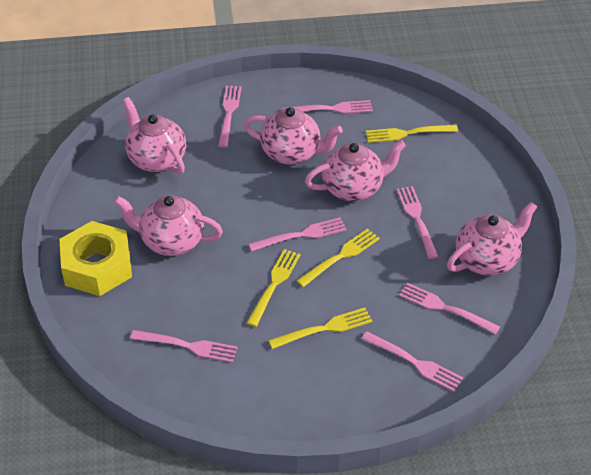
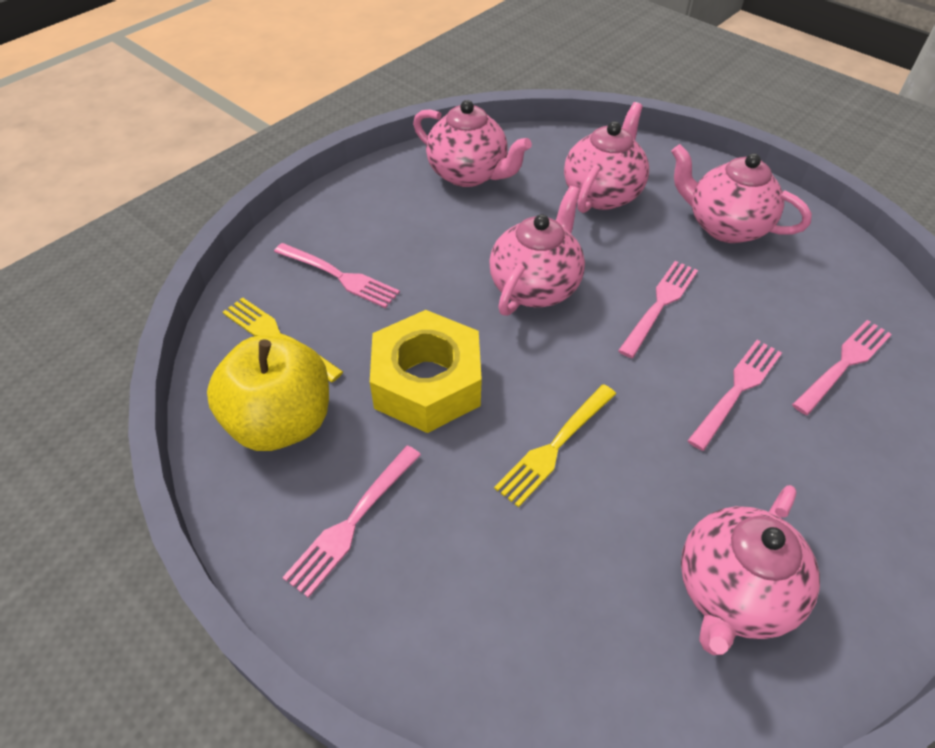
pink fork: [130,330,238,363] [218,86,242,148] [248,217,347,252] [282,100,373,114] [361,331,463,392] [397,186,439,259] [399,283,500,335] = 7 -> [274,243,400,308] [282,445,421,598] [618,261,698,358] [687,340,782,451] [792,320,892,415] = 5
yellow apple: none = 0 -> [207,335,329,451] = 1
yellow fork: [247,249,301,327] [268,308,373,349] [297,228,380,287] [366,125,458,143] = 4 -> [223,297,343,382] [494,384,616,507] = 2

